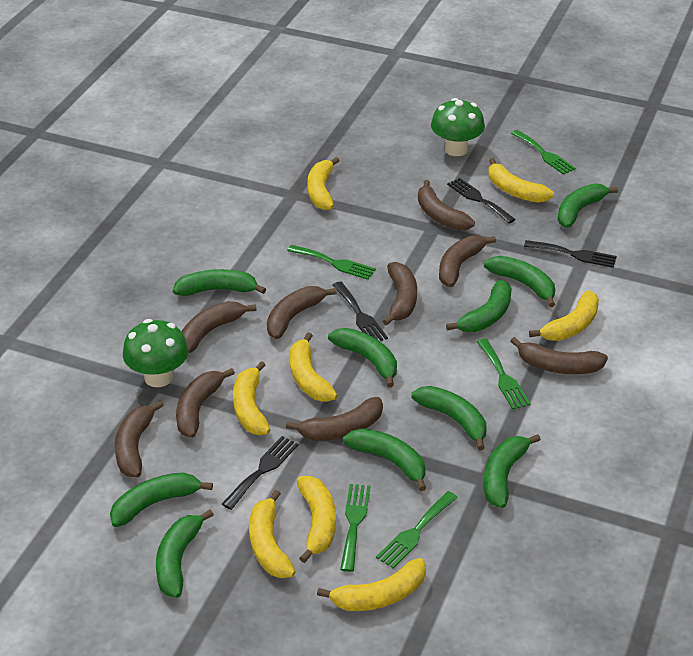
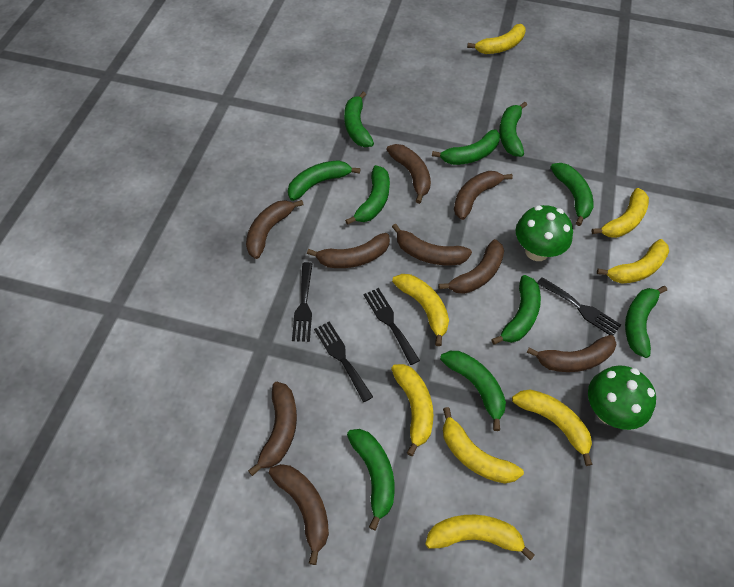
green fork: [287,245,376,280] [340,484,370,572] [376,491,458,568] [477,339,531,410] [511,130,576,175] = 5 -> none = 0

